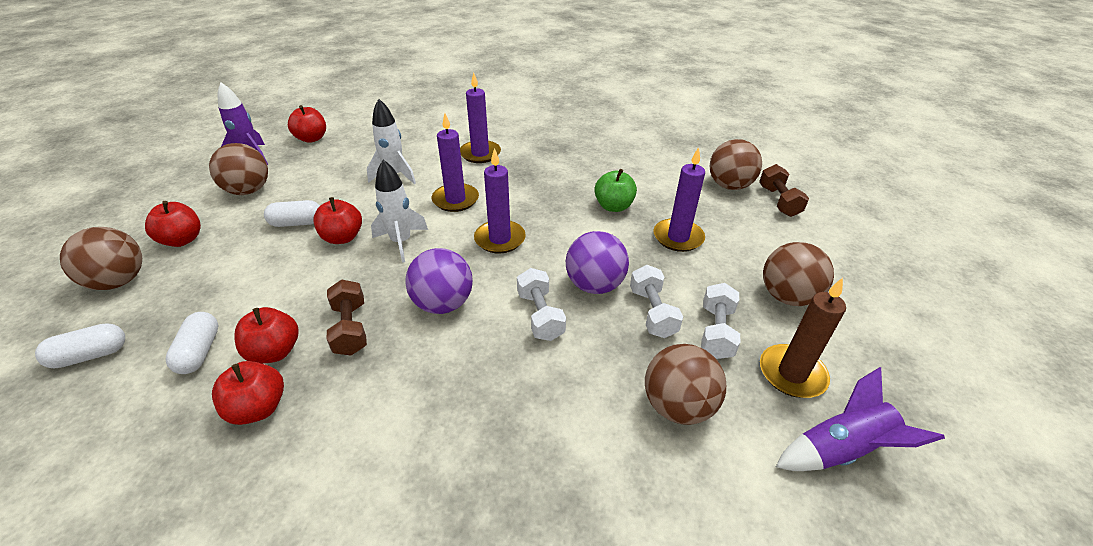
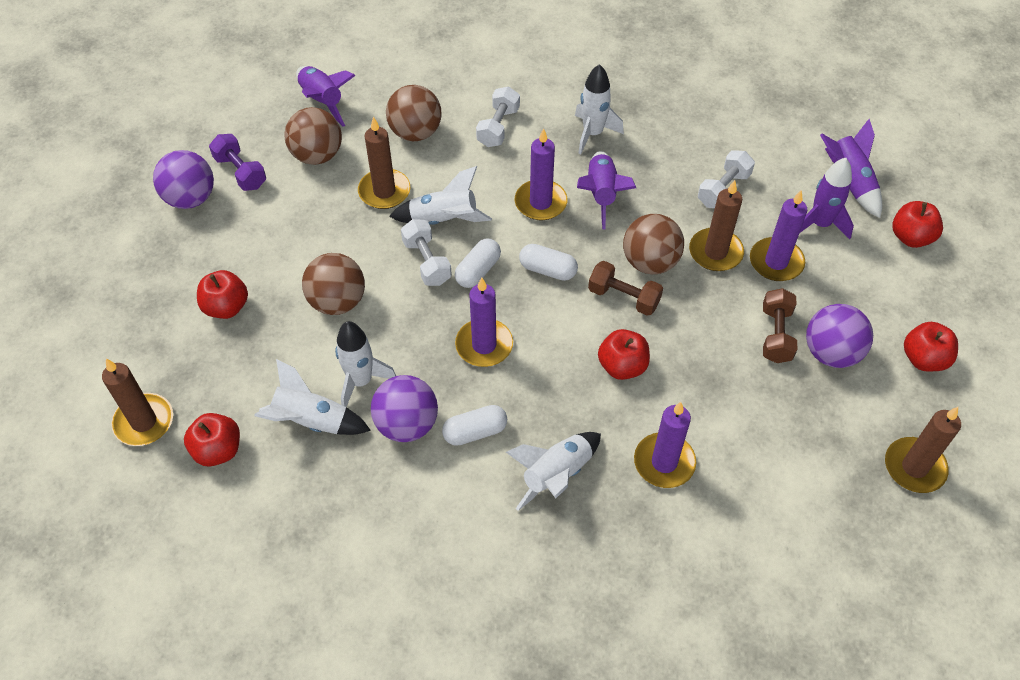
brown ball: [60,227,142,290] [209,143,268,195] [645,344,726,425] [710,139,762,190] [763,242,834,306] = 5 -> [285,107,342,165] [302,253,365,315] [386,85,442,141] [623,214,684,274] = 4
brown candle: [760,278,846,398] = 1 -> [102,358,173,446] [358,117,410,209] [689,180,744,271] [885,407,961,493] = 4
green apple: [594,169,637,212] = 1 -> none = 0
purple ball: [405,248,473,314] [566,231,629,294] = 2 -> [153,150,214,209] [371,375,438,442] [806,304,873,368] = 3
purple dumbbell: none = 0 -> [209,134,266,191] = 1
purple rocket: [218,82,268,165] [776,367,945,471] = 2 -> [296,66,356,127] [577,151,636,230] [800,158,854,239] [820,119,882,218] = 4
white rocket: [367,99,416,184] [371,160,428,263] = 2 -> [254,359,371,435] [335,321,396,407] [389,166,492,225] [506,432,601,511] [575,64,624,154] = 5

